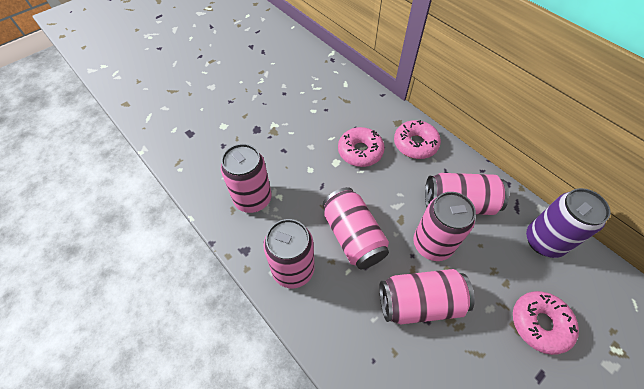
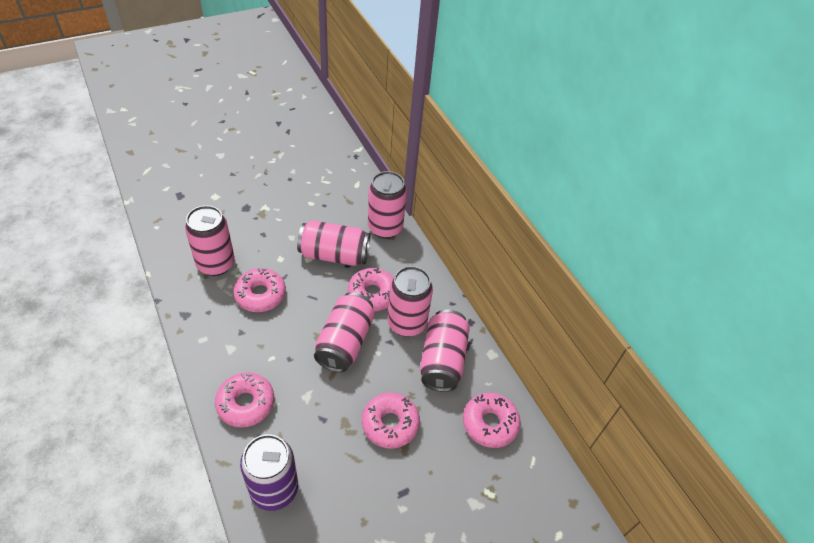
pink donut: [338,127,385,167] [394,120,441,159] [513,291,579,355] = 3 -> [215,372,274,427] [233,268,286,312] [348,268,393,311] [362,392,420,449] [463,393,521,448] = 5

